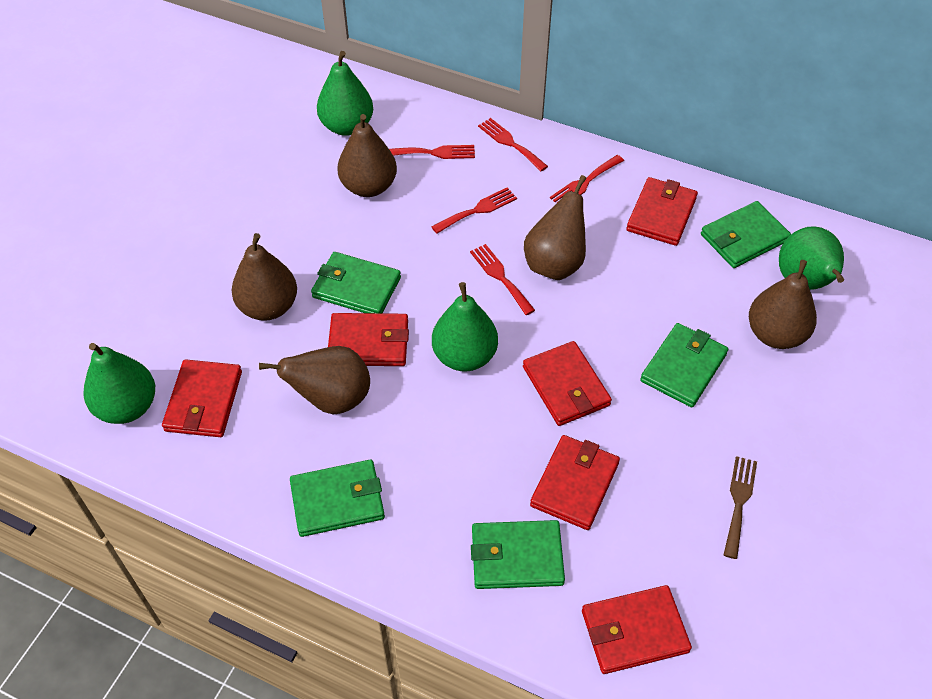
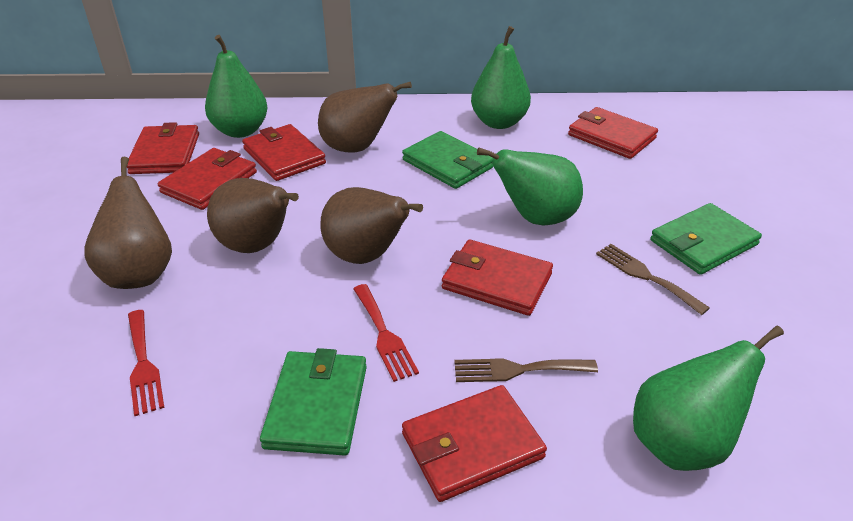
brown fork: [724,456,757,559] = 1 -> [454,358,598,382] [596,244,710,315] = 2
brown pear: [232,233,297,321] [259,346,370,414] [337,114,397,197] [524,175,586,280] [749,260,817,349] = 5 -> [84,157,172,289] [207,178,299,253] [318,82,412,152] [320,187,423,264] = 4
green wallet: [290,460,385,537] [311,252,401,313] [471,520,565,589] [640,323,728,408] [701,201,791,268] = 5 -> [260,348,367,456] [402,131,494,189] [650,203,762,275] = 3
red fork: [389,145,475,159] [431,187,517,234] [470,244,535,315] [478,118,548,171] [550,155,624,203] = 5 -> [128,310,164,416] [353,284,419,382] = 2

